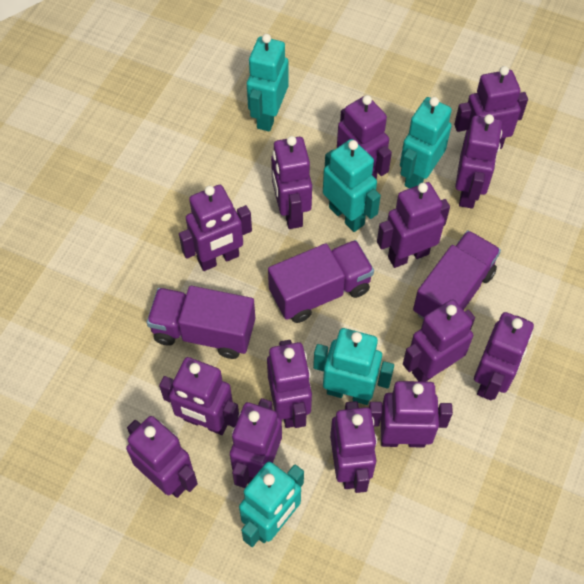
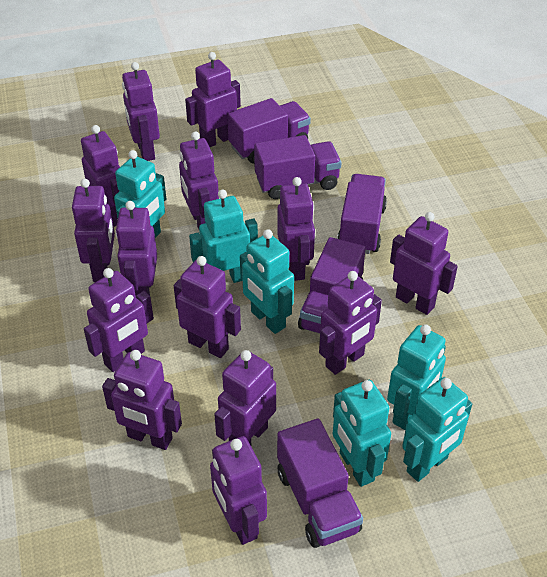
purple truck: [147,286,255,359] [268,240,374,323] [413,230,501,319] = 3 -> [227,98,311,164] [254,135,342,199] [277,419,363,548] [298,237,366,334] [337,174,387,254] = 5
turquoise robot: [239,462,304,547] [247,34,289,132] [313,328,394,405] [323,139,381,232] [400,97,452,188] = 5 -> [114,150,166,238] [189,189,258,283] [240,229,294,334] [333,380,391,487] [387,324,446,430] [402,377,472,482] = 6

